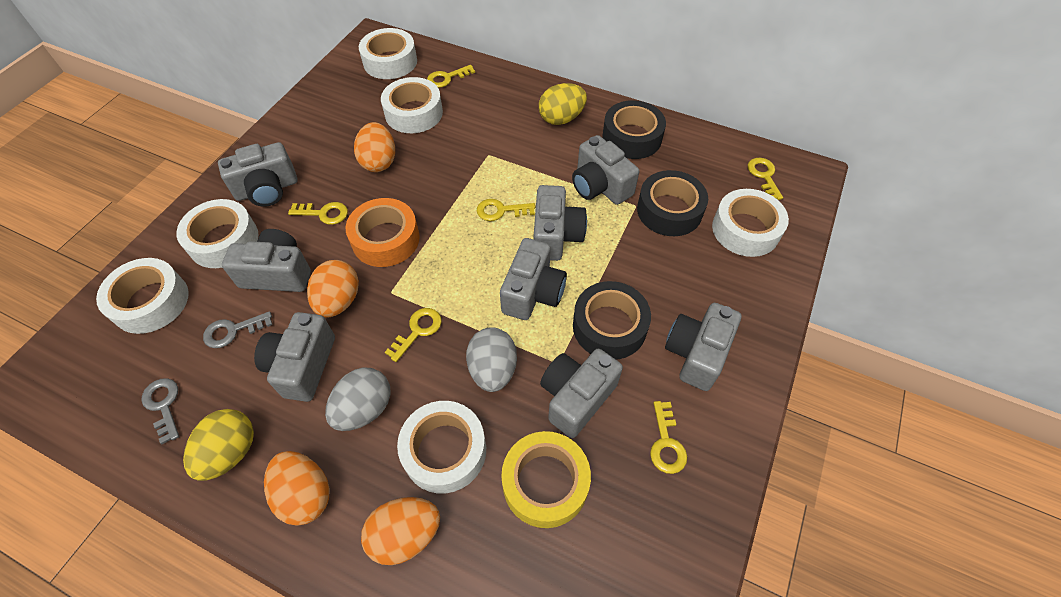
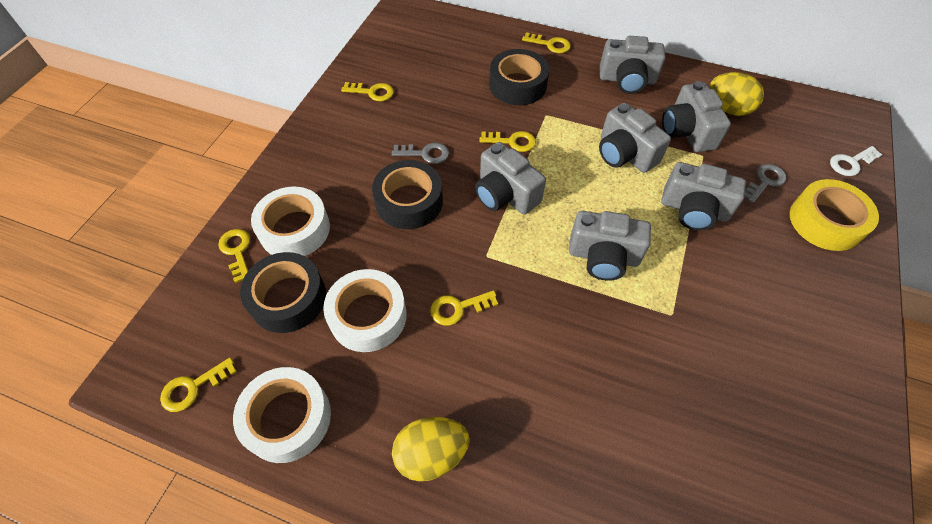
grey camera: [218,142,297,207] [222,229,311,292] [254,312,335,402] [500,238,567,320] [534,185,587,261] [540,349,623,438] [572,135,639,205] [665,303,741,391] = 8 -> [475,142,546,215] [569,211,651,281] [599,103,671,173] [600,36,665,94] [662,81,731,152] [662,162,746,231] = 6
grey egg: [325,367,391,431] [466,327,517,392] = 2 -> none = 0
orange egg: [264,451,329,526] [307,260,359,318] [354,122,395,172] [361,497,440,565] = 4 -> none = 0
orange tape: [345,198,420,267] = 1 -> none = 0
white key: none = 0 -> [830,146,882,176] = 1
white tape: [96,258,189,334] [176,199,259,268] [359,28,417,79] [381,77,443,133] [397,401,486,493] [712,189,789,257] = 6 -> [233,367,331,463] [251,186,330,256] [323,269,407,352] = 3

